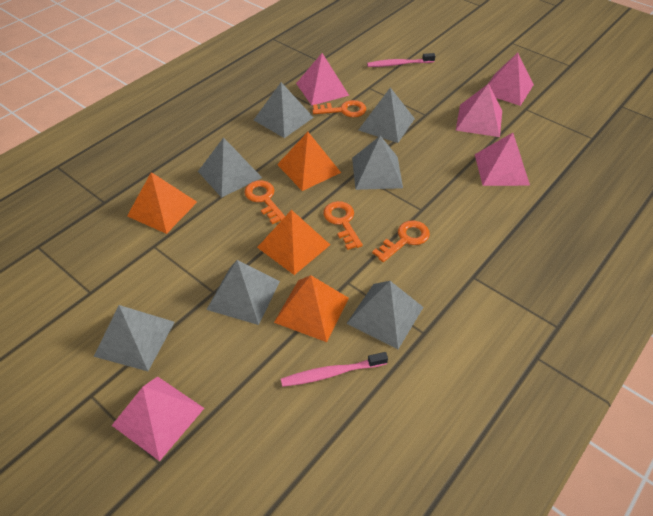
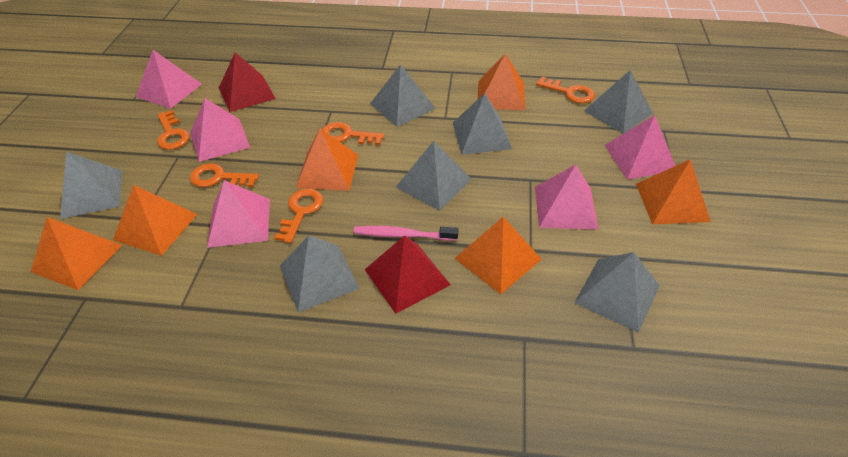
orange key: [244,180,285,224] [312,100,366,117] [323,201,363,250] [372,220,430,262] = 4 -> [157,110,189,150] [190,163,259,187] [274,189,323,243] [322,122,385,145] [536,76,595,104] = 5
orange pyramid: [127,172,197,234] [257,210,330,275] [274,275,349,342] [277,132,341,191] = 4 -> [31,217,122,290] [113,185,197,256] [296,129,358,191] [455,217,542,294] [478,54,525,110] [636,159,711,224] = 6
pink toothbrush: [281,352,388,387] [367,53,435,67] = 2 -> [354,226,458,241] = 1
red pyramid: none = 0 -> [219,52,276,112] [365,235,451,314] = 2

